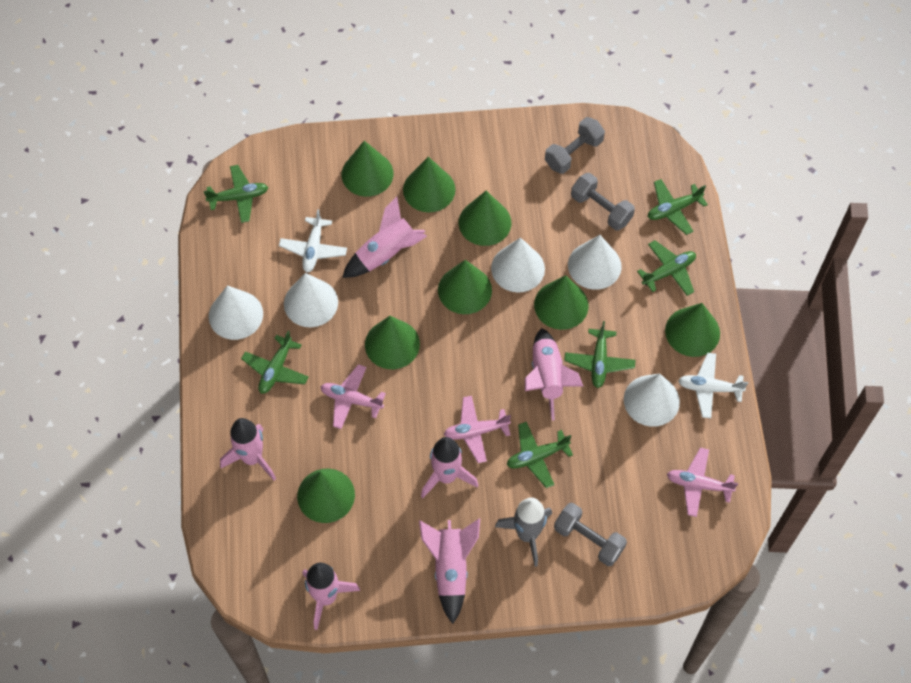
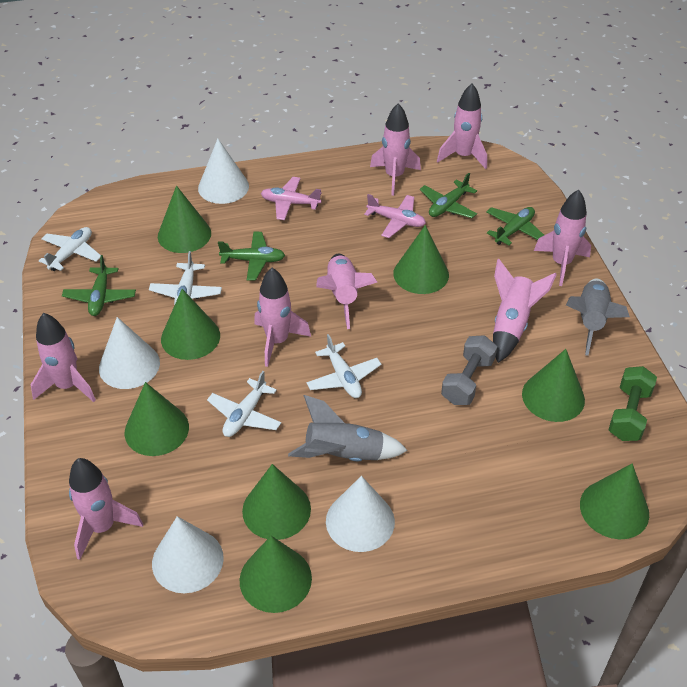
green dumbbell: none = 0 -> [609,366,657,441] = 1
green plane: [204,165,268,223] [241,331,309,394] [507,422,573,488] [564,321,635,388] [637,240,696,296] [648,179,708,235] = 6 -> [62,255,136,316] [218,232,285,281] [420,173,477,218] [486,207,544,246] = 4
grey dumbbell: [545,117,605,174] [554,503,627,566] [571,173,635,230] = 3 -> [441,335,497,405] = 1
grey rocket: [495,497,552,567] = 1 -> [288,395,408,462] [566,278,630,356] = 2
pink plane: [321,364,386,429] [444,396,511,463] [667,448,738,517] = 3 -> [261,177,322,220] [364,194,426,238] = 2
pink rocket: [220,418,276,481] [302,563,360,630] [342,196,427,278] [419,519,480,624] [421,437,478,498] [525,328,583,421] = 6 -> [31,313,96,402] [69,458,143,560] [254,268,311,367] [316,254,377,329] [370,103,421,196] [437,84,487,169] [493,259,557,363] [534,189,591,286] = 8
white cone: [209,285,263,340] [284,273,338,327] [491,237,545,292] [568,235,622,290] [624,374,680,427] = 5 -> [99,317,160,389] [152,516,224,593] [198,139,249,204] [326,476,395,552] = 4
white plane: [279,209,347,272] [678,353,748,419] = 2 -> [39,227,101,271] [149,251,222,305] [207,371,281,437] [306,334,381,398] = 4

